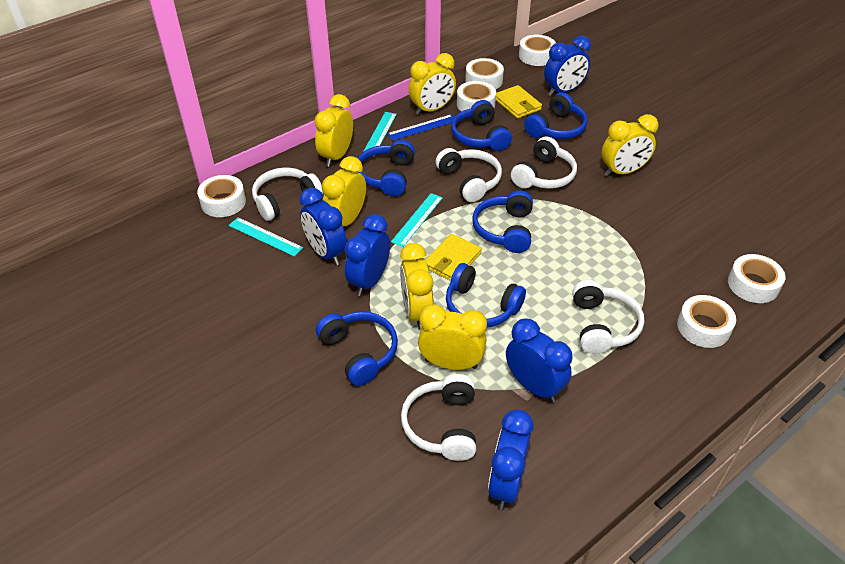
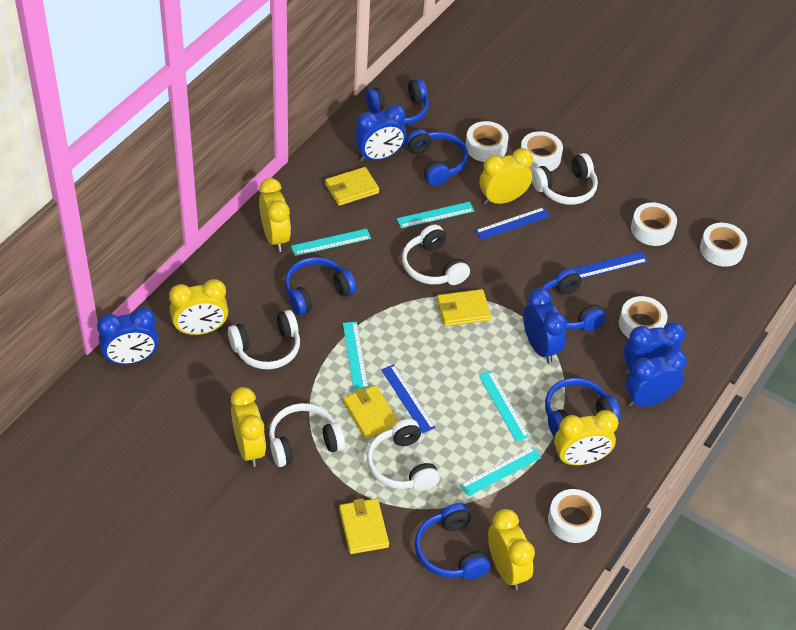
blue ruler: [387,114,454,141] = 1 -> [381,364,436,433] [475,207,550,240] [574,252,648,279] = 3
turquoise ruler: [229,217,303,257] [363,112,397,157] [391,193,443,247] = 3 -> [291,229,371,256] [343,322,368,391] [397,202,474,228] [460,447,542,497] [479,371,529,442] = 5
yellow wallet: [425,234,482,281] [496,85,542,119] = 2 -> [325,167,379,206] [339,498,389,554] [343,385,399,439] [437,289,491,326] = 4

